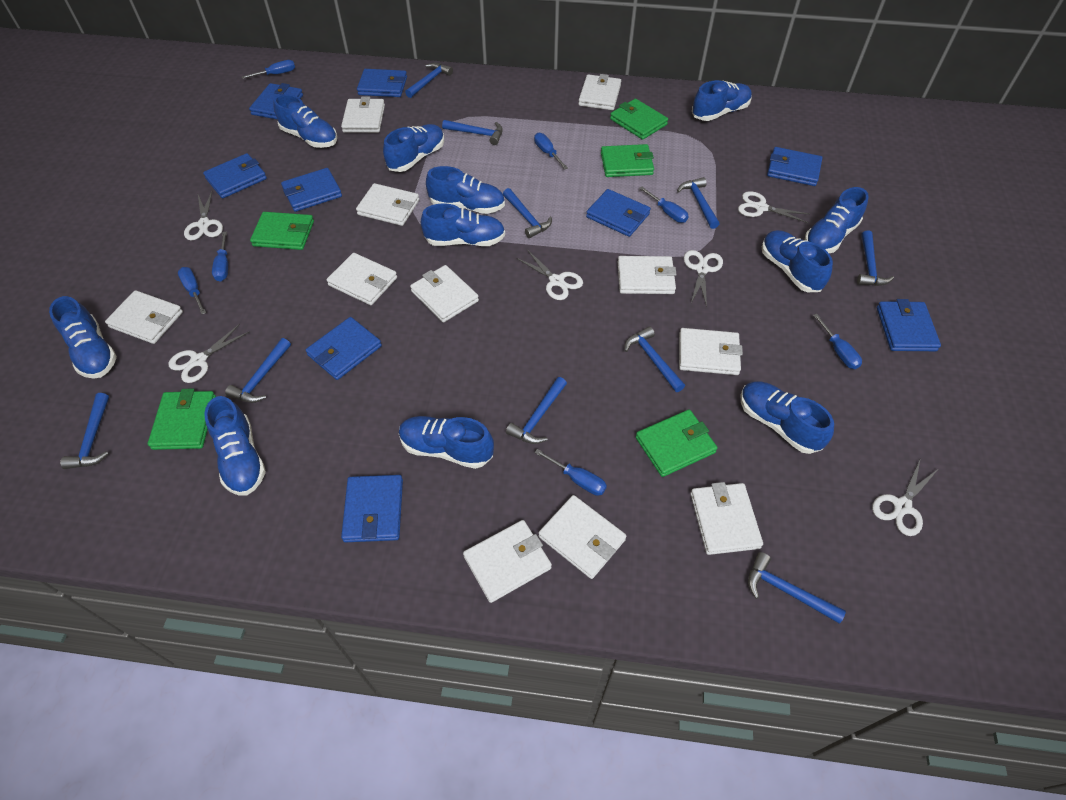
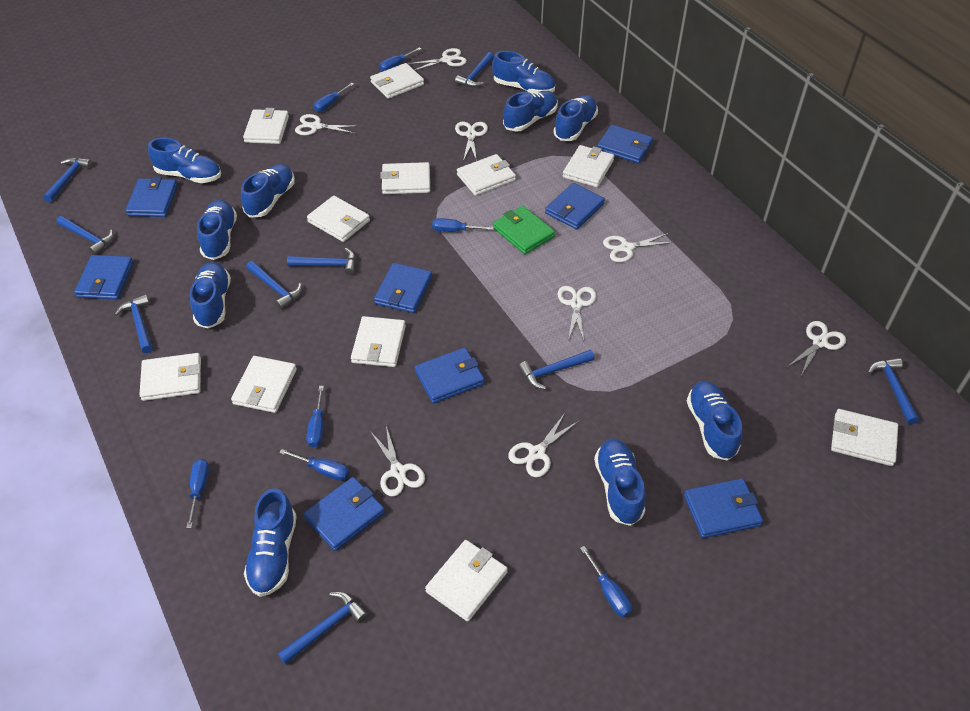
blue hammer: [60,393,109,469] [225,338,291,403] [405,63,453,98] [442,120,503,145] [503,188,552,238] [506,377,567,444] [624,326,685,392] [677,177,720,229] [748,552,846,624] [857,230,894,286] = 10 -> [43,157,93,202] [56,216,113,255] [115,294,153,353] [246,261,302,309] [278,592,368,665] [287,248,356,275] [455,52,494,87] [519,350,594,389] [868,358,919,424] = 9
blue shoe: [49,296,117,379] [204,396,266,496] [274,94,337,148] [383,124,444,172] [399,416,494,469] [421,203,505,246] [426,166,505,214] [692,80,752,121] [741,381,834,454] [762,230,833,292] [805,187,869,253] = 11 -> [148,138,221,183] [190,262,231,329] [197,200,237,260] [241,164,295,218] [244,488,297,597] [492,51,555,92] [503,91,558,132] [554,95,598,141] [594,439,646,526] [687,381,742,461] = 10
blue wallet: [203,153,267,198] [249,83,303,120] [281,168,342,212] [306,317,382,380] [341,475,403,542] [357,69,407,97] [586,189,651,237] [767,147,822,186] [877,299,941,351] = 9 -> [74,255,134,300] [125,176,178,217] [303,477,385,551] [374,263,432,313] [415,348,485,403] [545,183,605,230] [597,125,653,163] [684,478,763,538] = 8
green wallet: [148,389,216,450] [250,212,314,250] [601,144,654,177] [610,99,668,140] [636,410,718,477] = 5 -> [493,206,555,254] = 1
white scissors: [168,324,249,383] [184,191,223,240] [516,250,583,300] [684,250,723,307] [738,191,809,223] [872,458,938,536] = 6 -> [295,114,358,135] [370,426,425,496] [408,48,467,70] [455,122,488,161] [508,413,579,477] [558,286,596,341] [603,233,674,262] [787,321,846,376] = 8

